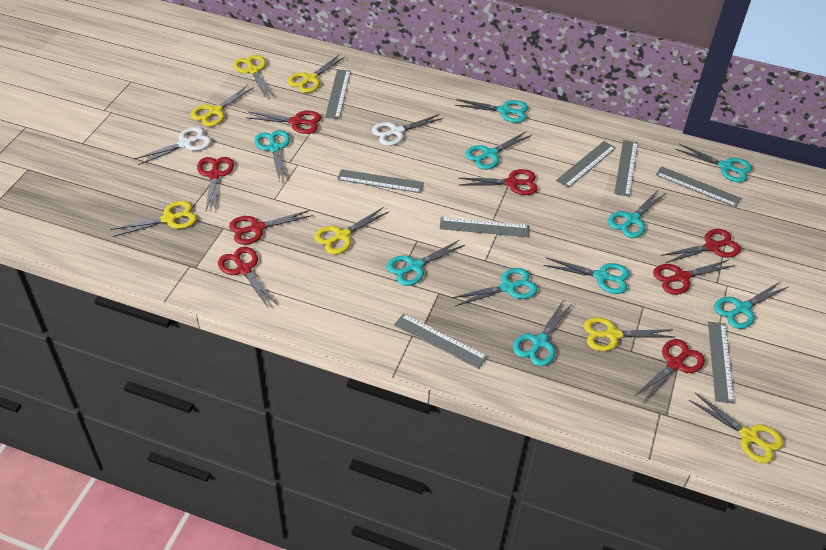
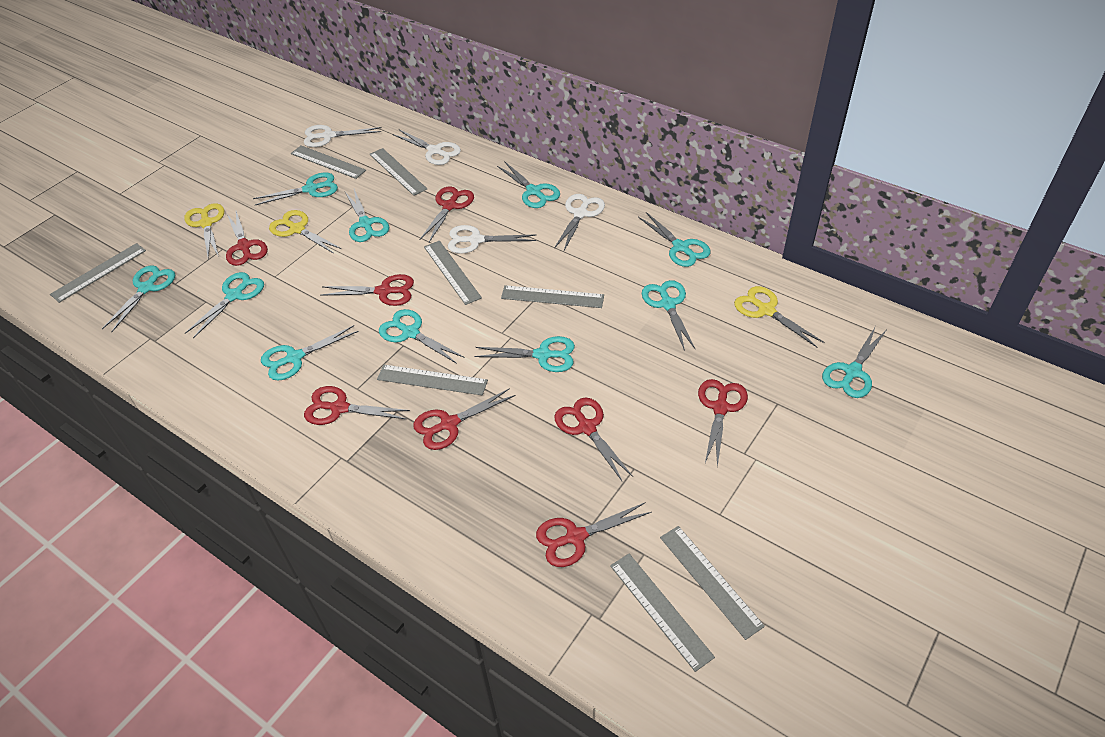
turquoise scissors: [254,130,290,182] [386,240,465,286] [451,268,538,306] [455,99,528,123] [465,132,532,170] [513,299,573,366] [543,257,630,294] [608,189,666,238] [675,144,752,182] [714,281,788,329] = 10 -> [102,265,175,332] [185,272,264,338] [253,173,338,205] [261,325,359,381] [345,189,389,242] [379,309,465,364] [474,336,575,372] [497,161,560,208] [638,212,711,267] [642,280,696,351] [822,328,886,398] = 11
white scissors: [135,127,212,165] [372,114,444,146] = 2 -> [304,125,381,147] [393,129,461,165] [448,225,537,254] [554,194,605,251] = 4
yellow scissors: [110,201,197,237] [191,85,254,127] [233,55,274,98] [288,55,345,93] [314,208,389,255] [584,317,674,351] [689,393,784,463] = 7 -> [184,203,224,258] [269,210,341,254] [734,286,824,348] = 3

